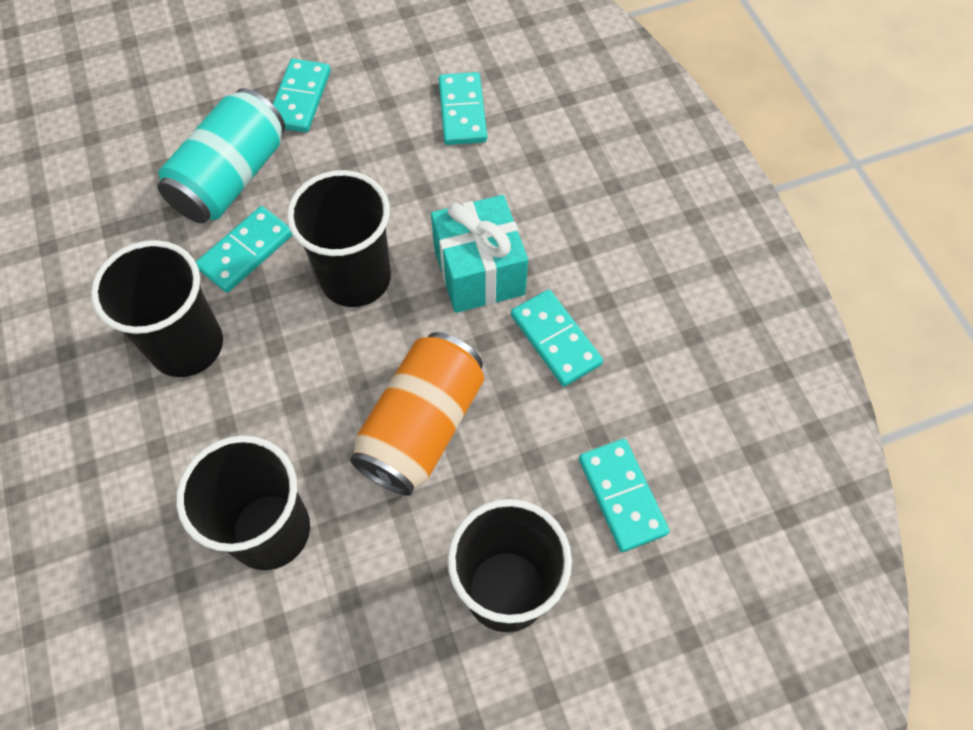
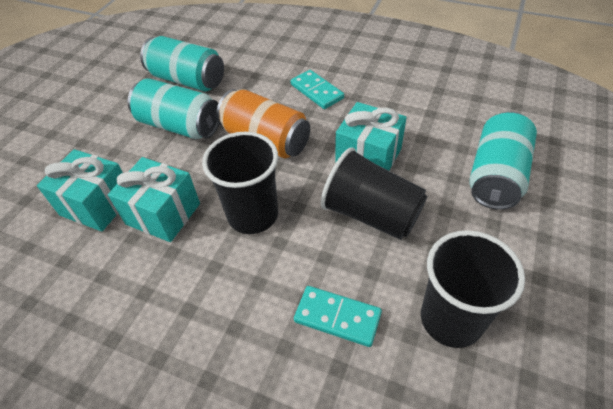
black cup: [91,240,223,377] [176,435,310,570] [287,170,391,307] [448,499,572,632] = 4 -> [202,132,278,234] [321,147,427,240] [421,230,525,348] = 3
turquoise can: [158,88,285,223] = 1 -> [128,78,219,139] [140,36,224,91] [469,112,537,210] = 3
turquoise domino: [196,206,293,293] [273,59,331,132] [439,72,487,145] [511,289,603,387] [579,439,670,552] = 5 -> [291,70,344,109] [294,286,382,347] = 2
turquoise gift: [431,195,528,313] = 1 -> [37,149,123,232] [108,157,200,242] [335,102,407,171] = 3

